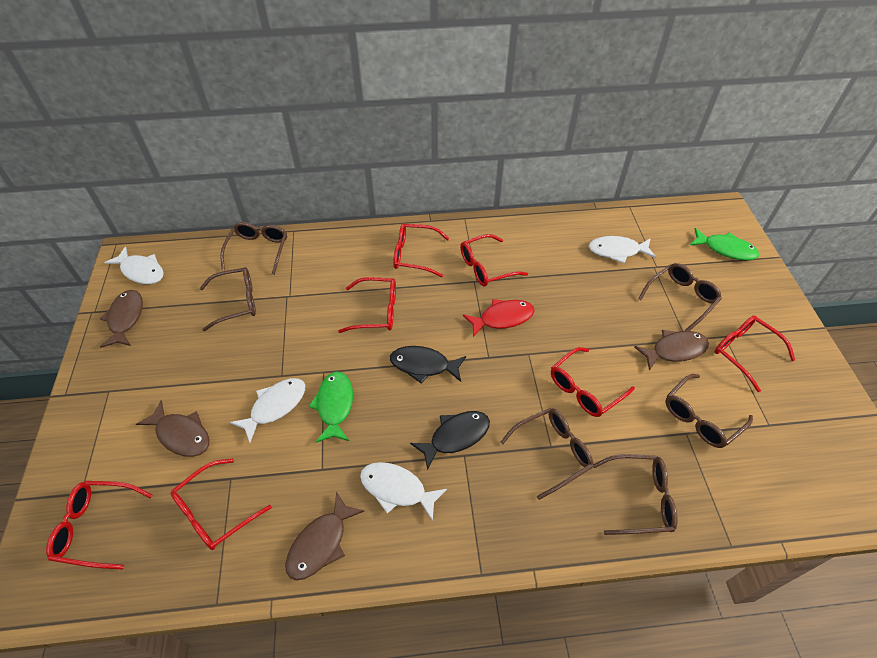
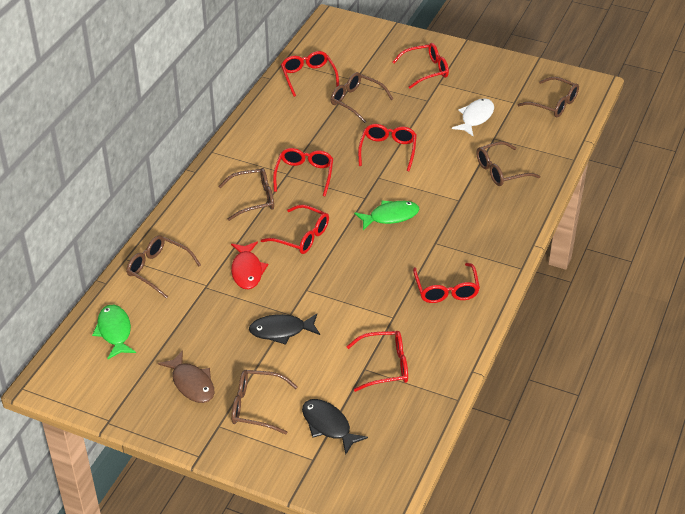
brown fish: [100,290,143,348] [136,401,210,457] [285,492,364,580] [634,330,709,371] = 4 -> [158,350,215,403] = 1
white fish: [104,247,164,284] [230,378,305,443] [360,462,447,521] [589,236,656,264] = 4 -> [452,98,494,136] = 1

